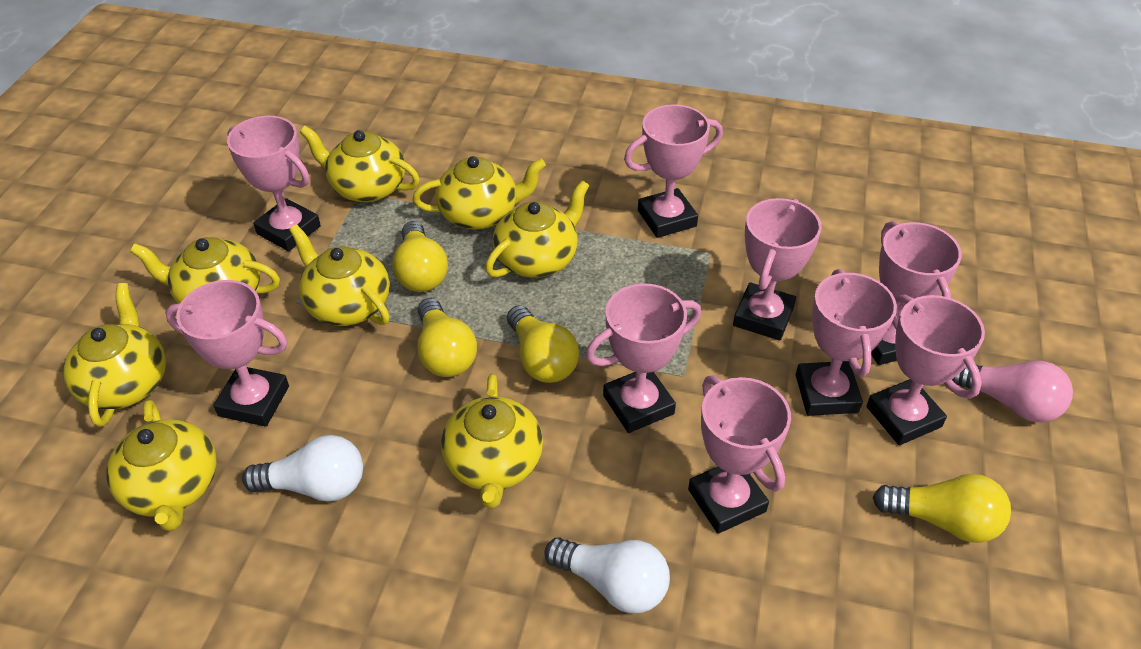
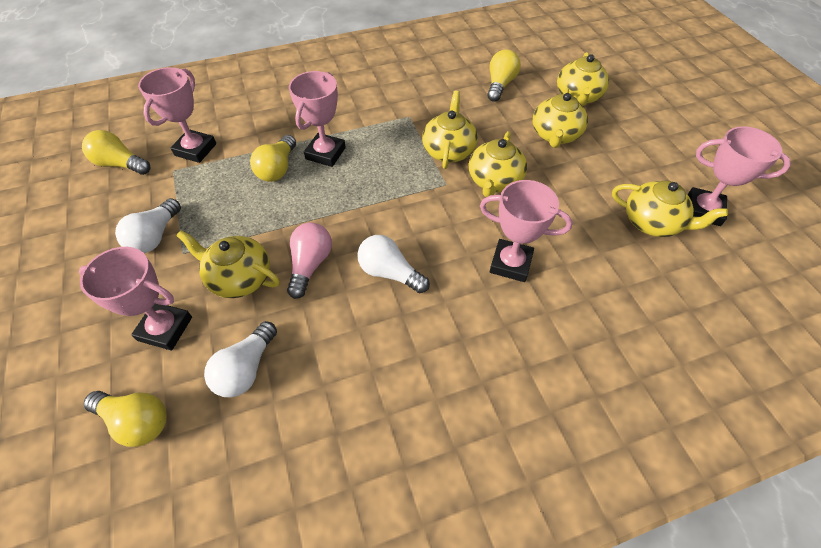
pink trophy: [165,280,289,426] [227,116,321,251] [586,283,701,433] [624,104,723,238] [688,376,791,534] [733,198,822,340] [796,269,897,416] [866,294,985,445] [871,221,962,365] = 9 -> [79,247,192,350] [138,67,216,163] [289,71,346,167] [480,180,573,282] [687,126,791,226] = 5
white light bulb: [242,435,363,502] [544,537,670,613] = 2 -> [115,198,181,253] [204,321,277,397] [357,235,430,293] = 3
yellow teapot: [63,283,166,427] [106,400,217,531] [130,237,280,303] [289,224,390,326] [300,126,420,202] [413,156,546,230] [441,374,543,509] [485,180,589,278] = 8 -> [176,230,280,298] [422,91,478,169] [469,131,527,197] [533,88,588,148] [557,52,609,106] [612,181,728,237] = 6

